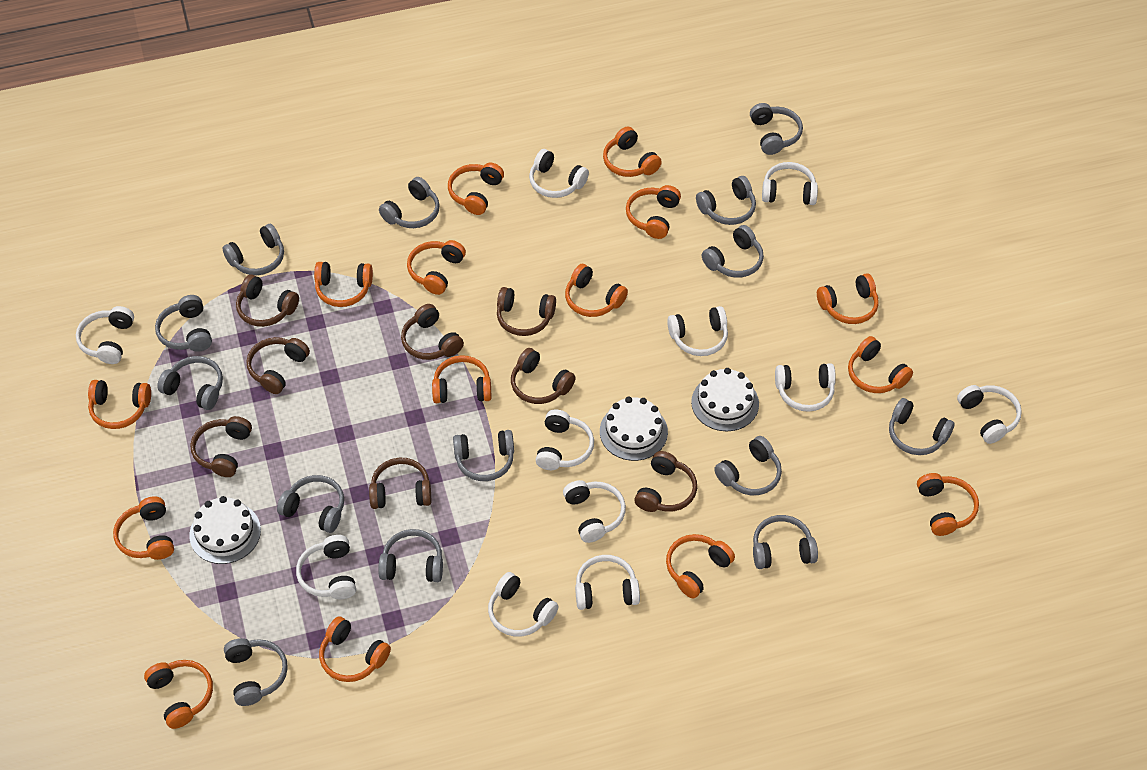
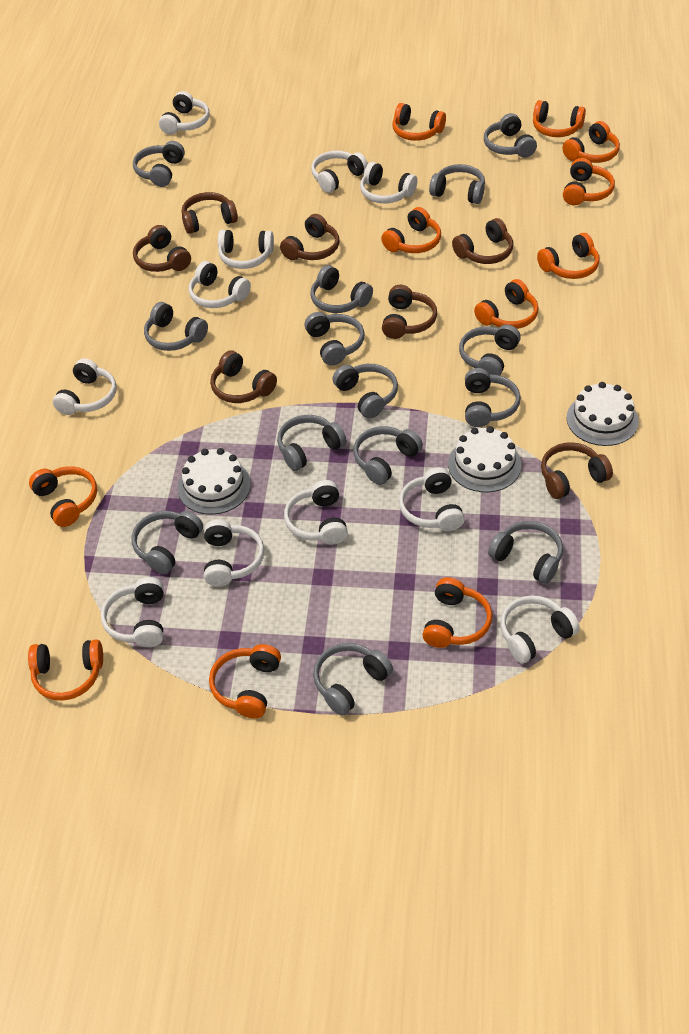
brown headphones: [190,416,252,477] [236,274,299,327] [247,337,310,394] [369,458,431,509] [401,304,464,360] [497,287,556,336] [511,348,576,404] [635,451,697,512] = 8 -> [133,225,191,272] [182,192,238,234] [210,350,277,403] [280,214,339,260] [382,285,437,339] [452,218,513,264] [541,442,613,499] = 7
orange headphones: [88,380,151,429] [113,496,174,560] [144,660,213,729] [314,262,373,307] [319,616,391,682] [407,240,466,295] [432,355,492,403] [448,163,504,215] [565,264,628,317] [603,127,662,177] [626,185,681,239] [666,534,735,598] [817,273,879,324] [848,336,913,393] [917,473,979,536] = 15 -> [28,639,103,701] [29,466,97,527] [209,644,281,719] [381,207,441,253] [393,103,446,141] [422,577,492,648] [474,279,539,329] [533,100,586,137] [537,233,599,279] [563,121,620,163] [563,158,615,205] = 11

